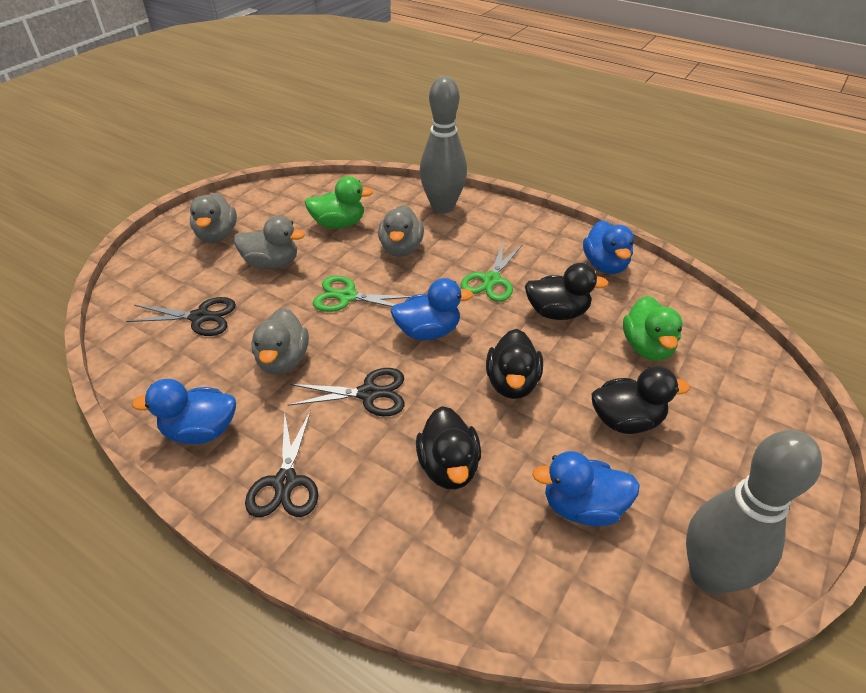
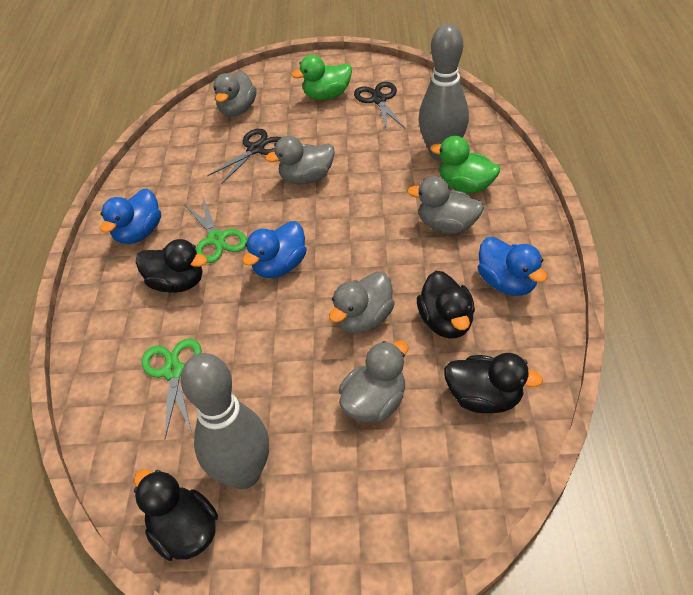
black scissors: [126,297,236,336] [245,410,318,517] [287,368,405,416] = 3 -> [207,129,281,184] [354,82,405,130] = 2
blue duck: [132,379,236,444] [391,278,473,340] [532,451,640,526] [583,220,634,274] = 4 -> [100,189,161,244] [243,221,307,278] [478,237,547,296] = 3
grey duck: [190,193,237,243] [234,216,305,269] [251,308,309,375] [378,205,424,257] = 4 -> [213,71,256,117] [265,136,335,184] [329,271,395,334] [339,341,408,422] [407,176,484,234] = 5

